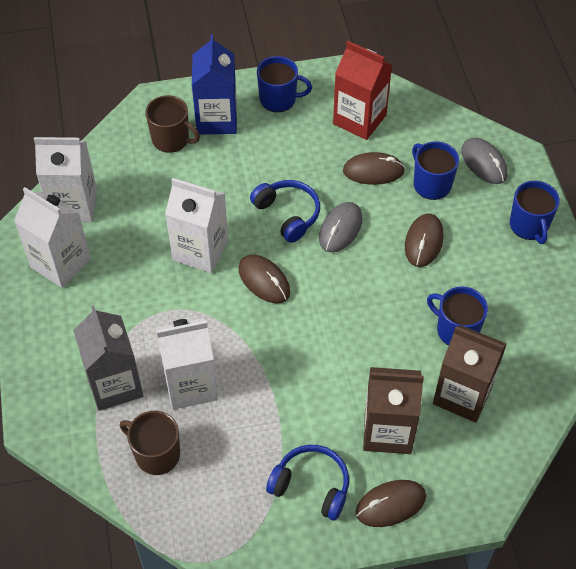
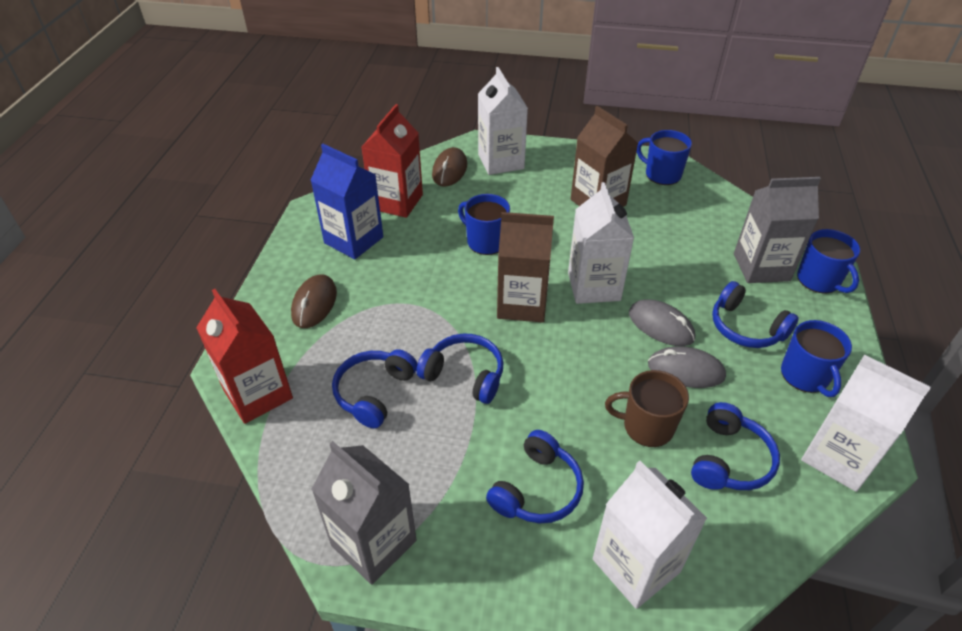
blue headphones: [250,180,320,243] [266,445,349,520] = 2 -> [332,349,417,428] [416,333,503,404] [486,430,584,523] [691,402,780,490] [712,281,799,348] = 5
brown mouse: [238,254,290,303] [343,152,405,185] [356,480,426,527] [405,214,443,267] = 4 -> [291,274,337,328] [432,147,467,186] = 2
brown mug: [120,411,180,475] [145,95,200,153] = 2 -> [605,370,689,447] = 1
grey carton: [73,306,143,411] = 1 -> [311,441,417,585] [734,177,821,283] = 2
red carton: [333,41,392,140] = 1 -> [196,289,293,424] [361,104,423,218] = 2

